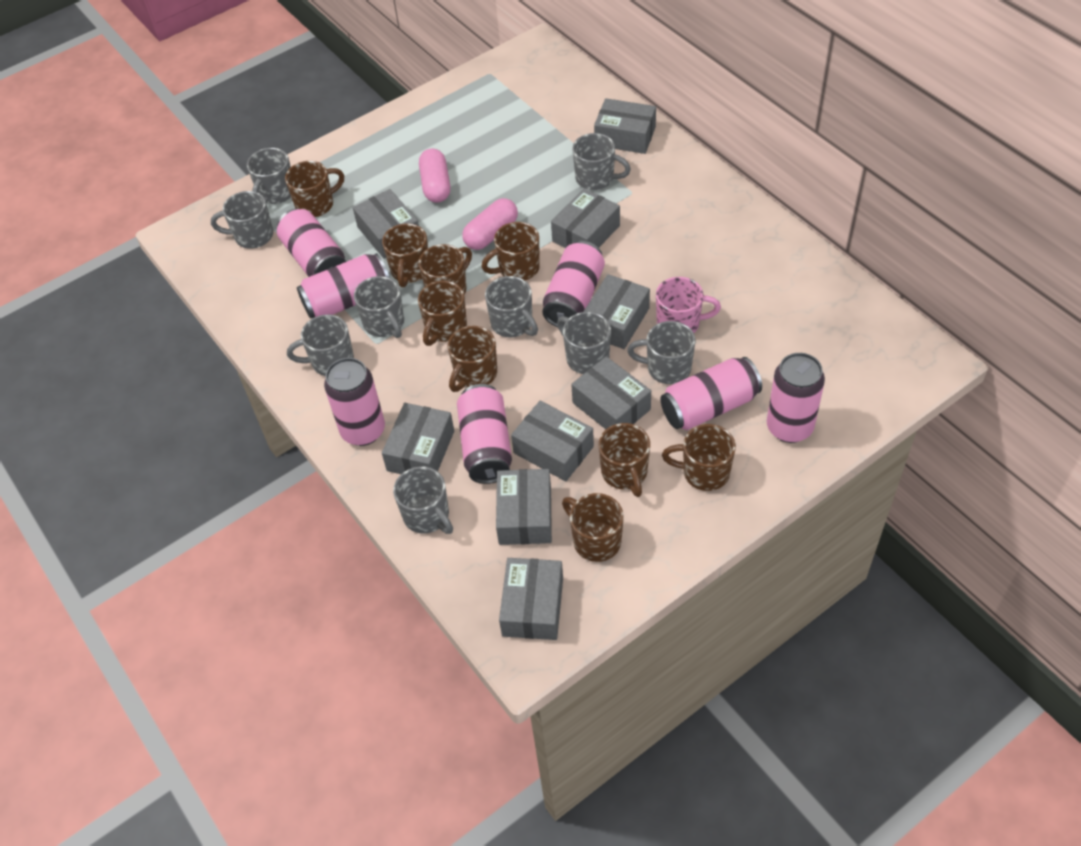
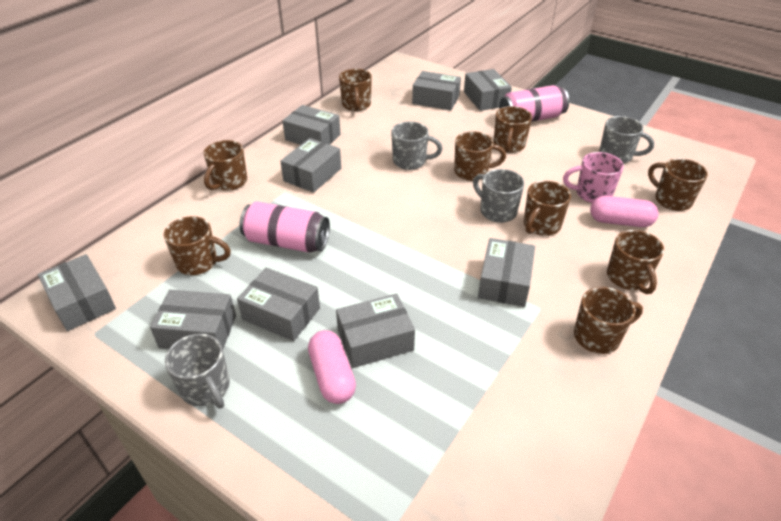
grey mug: [211,191,273,249] [247,148,291,204] [287,314,354,376] [354,276,404,338] [393,466,453,534] [485,276,538,337] [557,312,611,374] [572,133,631,190] [627,321,695,384] = 9 -> [165,333,230,408] [391,122,442,170] [473,169,525,223] [599,116,654,164] = 4
pink can: [277,208,346,277] [297,253,390,319] [324,358,385,446] [457,384,512,484] [542,241,605,327] [661,357,762,430] [767,353,825,443] = 7 -> [239,201,330,253] [499,85,569,122] = 2

